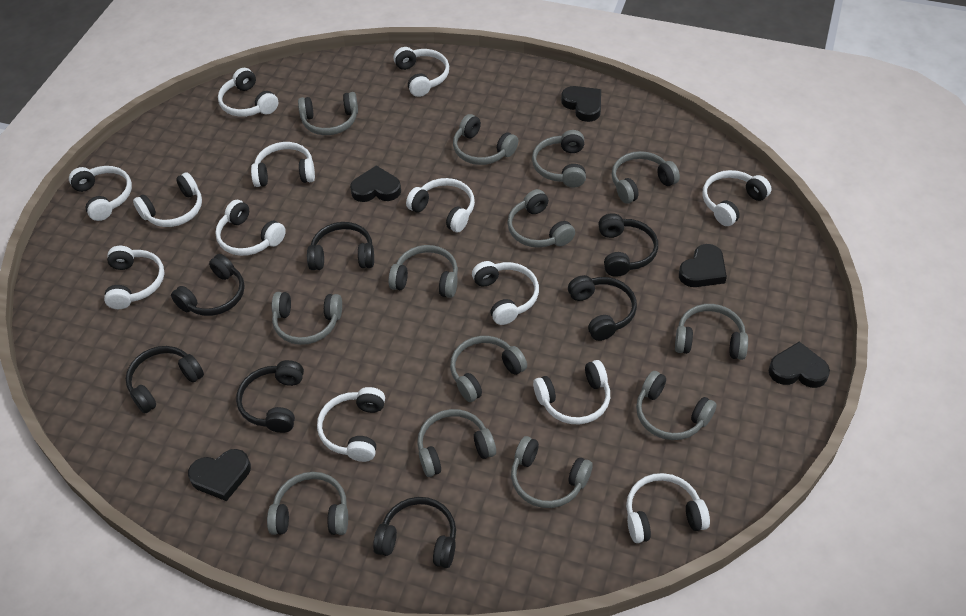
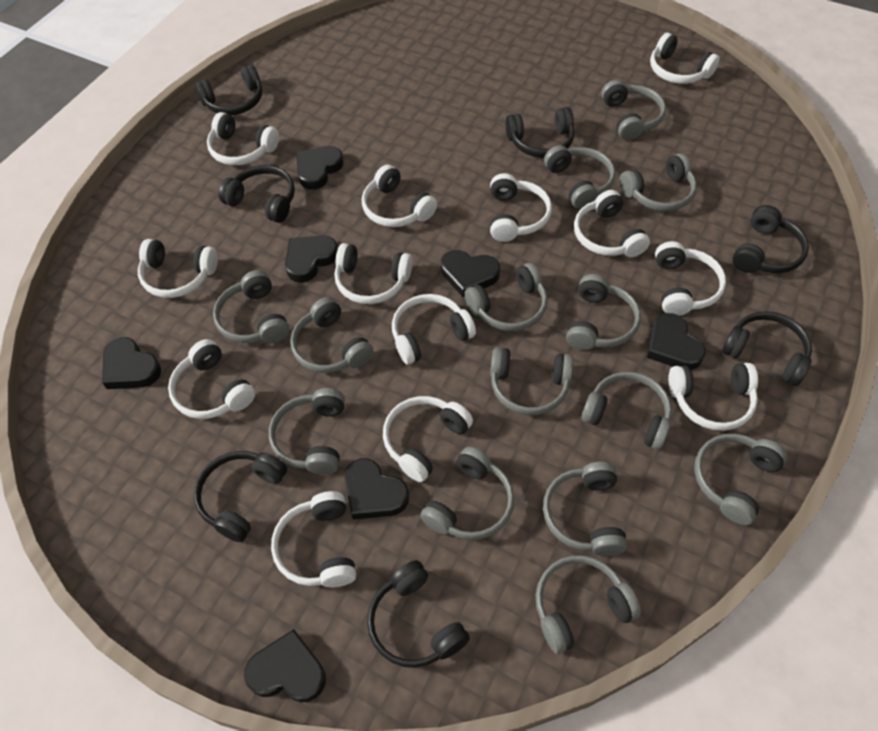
black heart: [188,449,251,501] [350,165,401,202] [561,86,601,122] [679,244,727,287] [768,342,830,388] = 5 -> [102,337,161,389] [244,629,326,702] [285,235,338,283] [296,146,343,190] [344,458,409,520] [441,250,500,297] [647,313,706,370] = 7
grey headphones: [267,472,348,535] [272,292,342,345] [298,92,358,135] [388,245,458,298] [417,409,496,477] [450,336,527,402] [453,114,518,165] [507,189,575,248] [511,436,593,508] [532,130,586,188] [612,151,680,204] [636,371,717,440] [675,304,748,360] = 13 -> [213,270,289,343] [269,388,345,475] [290,297,374,373] [420,447,514,540] [465,263,548,331] [490,347,573,415] [536,555,641,654] [543,462,627,556] [544,145,615,209] [566,274,641,350] [581,372,672,450] [601,80,666,140] [619,153,697,211] [694,434,787,525] = 14

